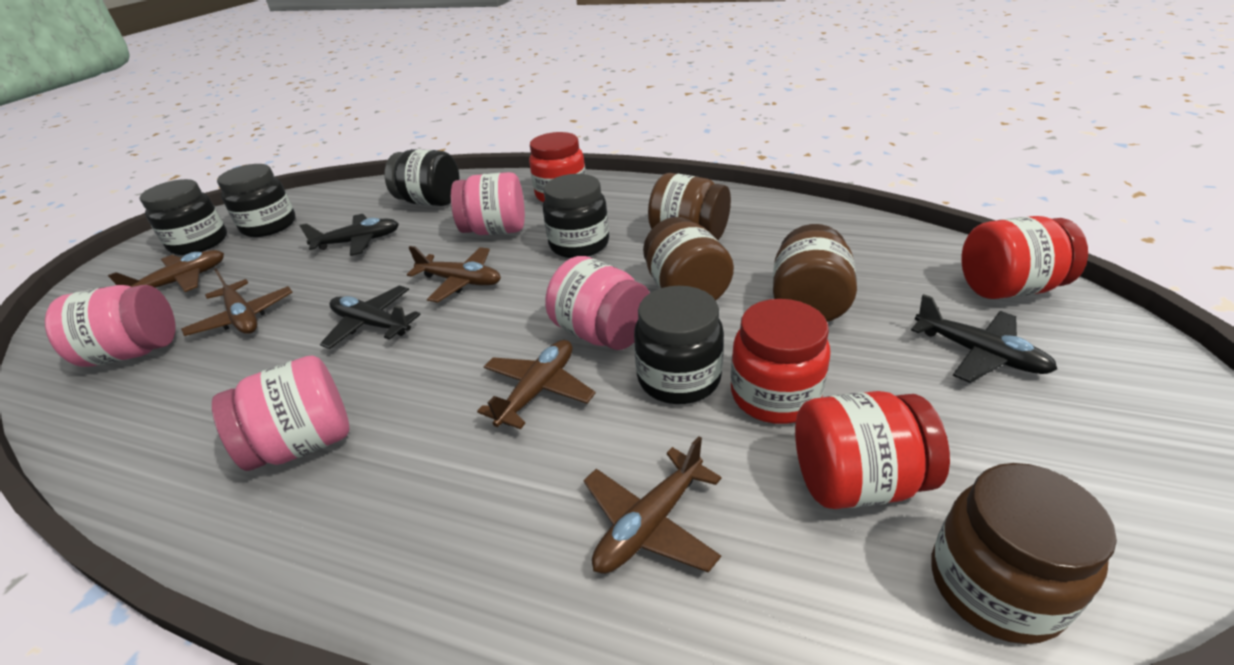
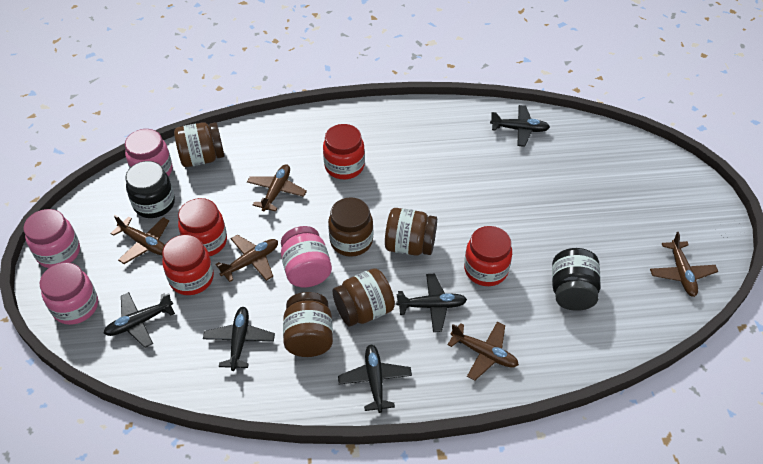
black jar: [139,179,227,255] [217,164,296,237] [385,149,460,206] [543,174,609,258] [634,286,724,404] = 5 -> [125,161,175,218] [552,248,601,311] = 2
black plane: [299,214,399,256] [320,286,421,349] [911,294,1057,383] = 3 -> [103,292,175,348] [203,307,275,371] [338,344,412,413] [396,274,467,332] [490,105,550,147] = 5
brown jar: [643,217,734,300] [648,173,731,240] [773,224,857,322] [932,463,1117,644] = 4 -> [174,122,224,167] [283,292,333,357] [328,197,373,257] [333,268,395,327] [385,208,437,256] = 5

